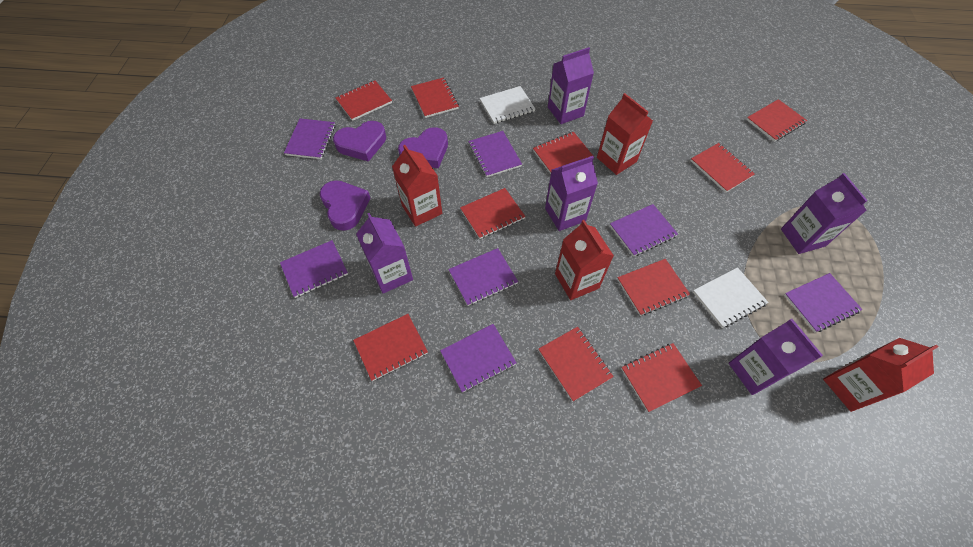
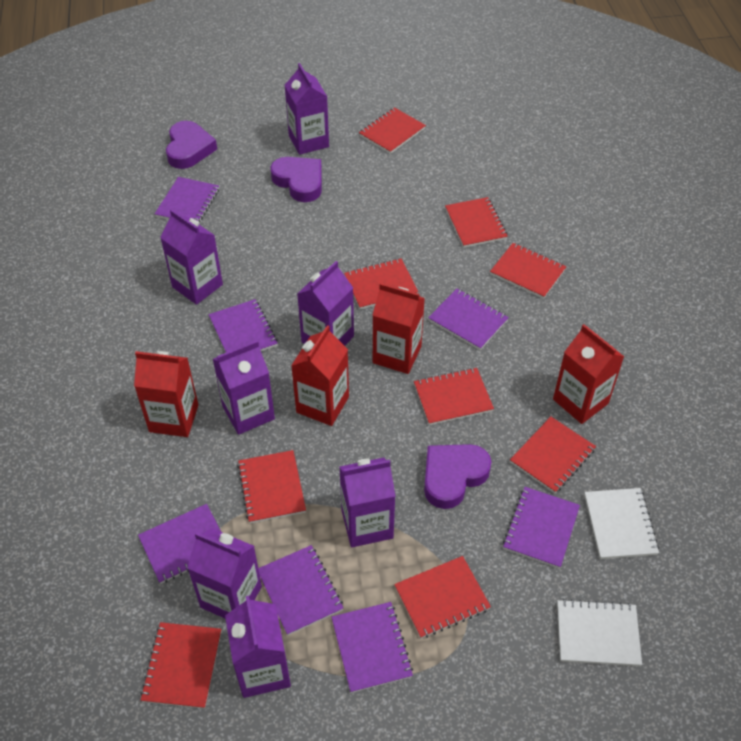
purple carton: [356,213,413,294] [545,156,598,231] [548,47,594,124] [728,319,823,395] [781,173,868,254] = 5 -> [160,209,223,305] [187,528,262,619] [213,340,275,435] [225,596,291,698] [285,63,329,155] [297,261,354,346] [339,458,395,547] = 7
red notebook: [336,81,392,121] [353,314,428,381] [411,77,459,118] [460,188,526,239] [533,132,593,174] [539,327,614,402] [617,259,690,316] [621,343,702,412] [691,143,755,193] [746,99,807,142] = 10 -> [140,622,221,709] [237,450,306,523] [344,258,418,310] [359,107,426,154] [394,556,491,638] [414,368,494,425] [445,197,508,248] [490,243,566,299] [510,417,596,493] = 9

